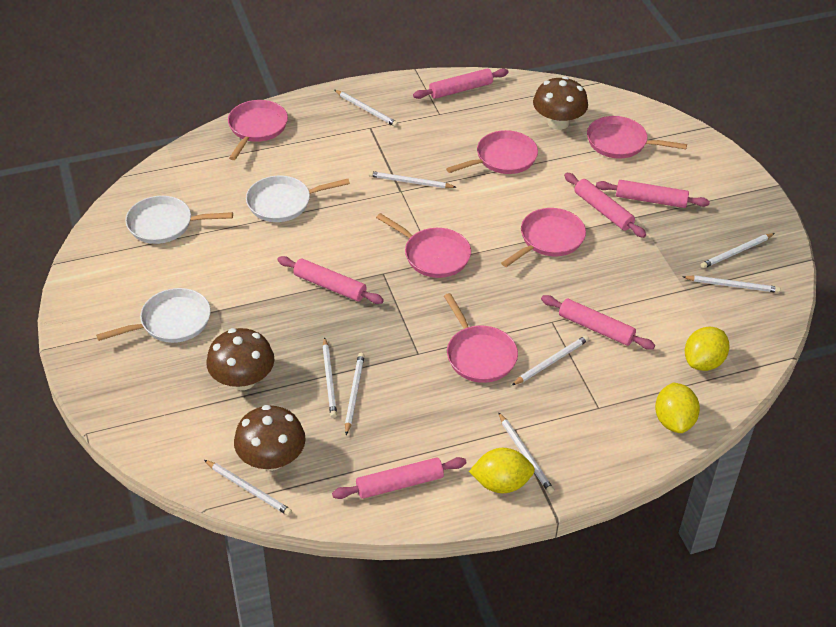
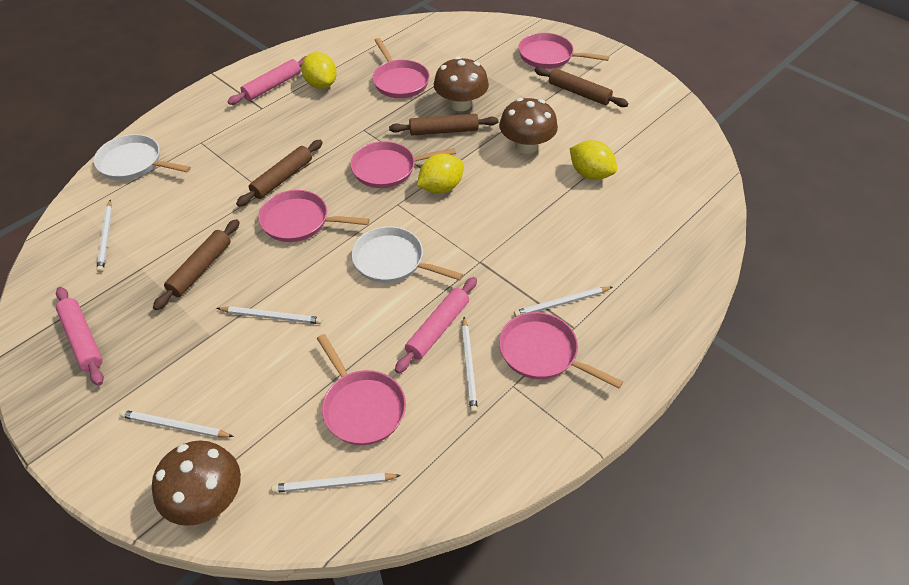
brown rolling pin: none = 0 -> [153,219,240,310] [236,140,323,207] [389,114,498,136] [534,67,628,107] = 4
pink rolling pin: [277,256,384,304] [332,457,466,499] [413,68,509,99] [541,295,655,350] [564,173,646,238] [596,180,710,208] = 6 -> [56,287,104,386] [227,56,306,105] [395,277,477,373] = 3
white pan: [96,288,211,343] [125,196,233,244] [246,176,350,222] = 3 -> [94,134,191,181] [351,226,463,283] = 2
white pencil: [204,460,292,516] [322,337,337,418] [334,90,398,127] [345,353,365,435] [368,171,456,188] [498,412,554,494] [512,335,589,385] [683,275,780,293] [701,233,775,268] = 9 -> [96,200,112,273] [119,410,234,438] [217,306,322,324] [271,473,401,493] [462,317,478,413] [514,287,612,317] = 6

